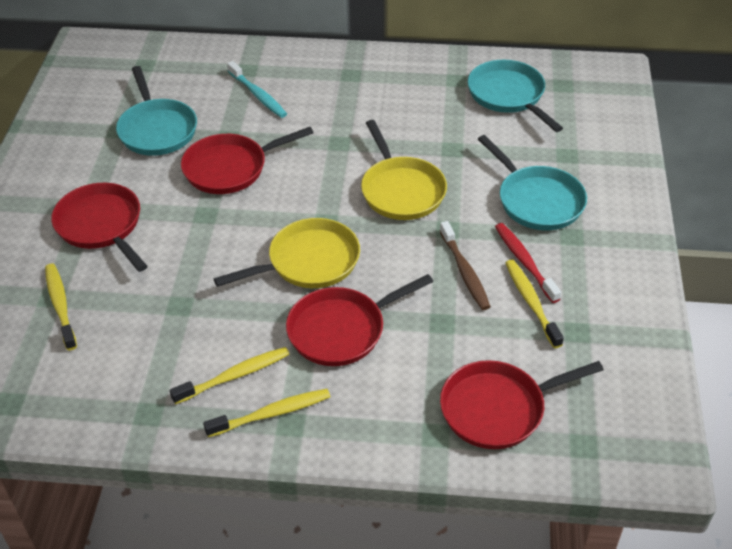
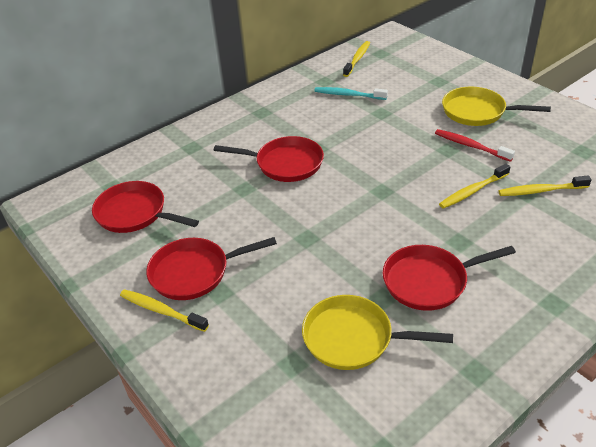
brown toothbrush: [440,221,491,310] = 1 -> none = 0
turquoise pan: [116,66,197,156] [468,60,563,132] [478,135,587,230] = 3 -> none = 0

